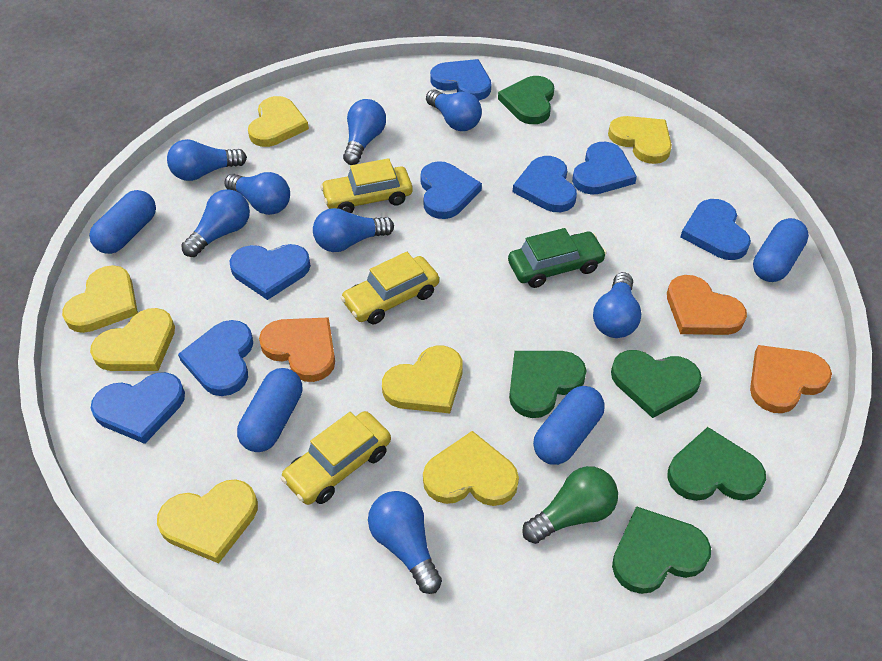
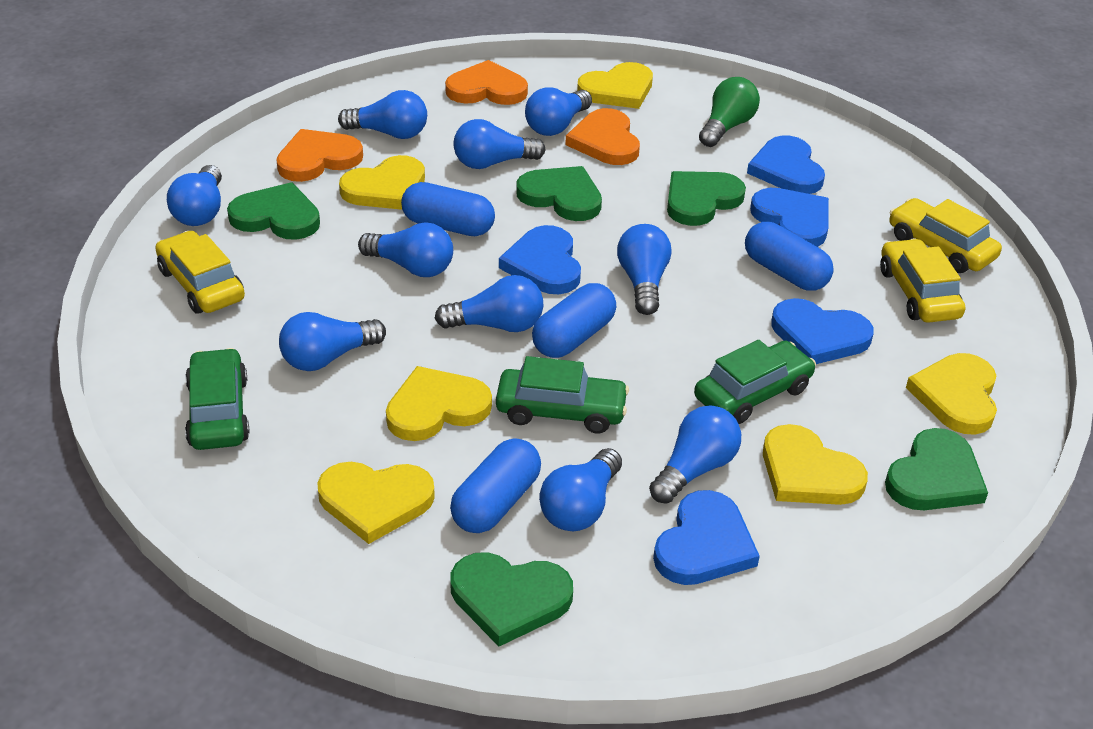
blue heart: [91,372,185,444] [178,320,253,396] [229,244,311,300] [420,161,482,219] [430,59,491,100] [513,156,577,212] [572,142,637,195] [680,199,751,260] = 8 -> [499,225,581,294] [653,490,760,585] [747,135,825,194] [750,188,829,247] [771,298,874,364] = 5
blue light bulb: [167,139,247,181] [181,189,250,257] [224,172,290,215] [313,208,394,252] [343,99,386,165] [368,491,442,594] [426,89,482,131] [593,272,641,338] = 8 -> [167,165,222,226] [279,312,386,371] [338,90,427,139] [358,223,453,277] [435,275,543,332] [453,119,546,169] [525,87,592,136] [539,448,622,531] [617,224,671,315] [649,405,741,504] = 10
green car: [508,228,607,288] = 1 -> [185,348,250,450] [496,356,629,434] [694,340,816,424] = 3
yellow heart: [62,265,138,333] [90,308,175,371] [157,479,258,563] [248,96,309,147] [382,346,463,413] [423,431,519,506] [608,116,672,164] = 7 -> [317,462,435,544] [339,155,425,210] [386,366,492,441] [577,62,653,109] [763,424,868,505] [906,353,997,435] = 6

